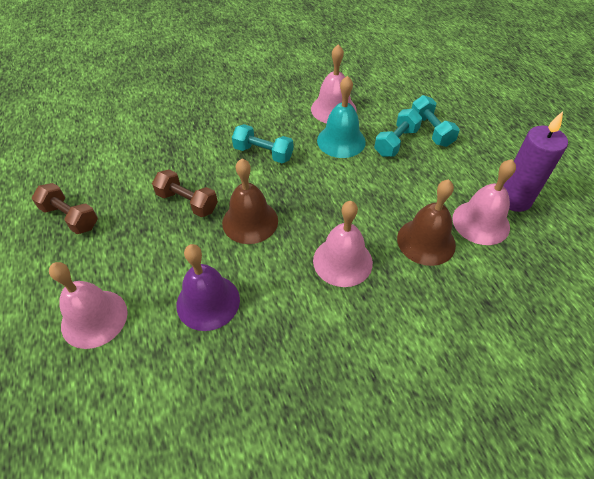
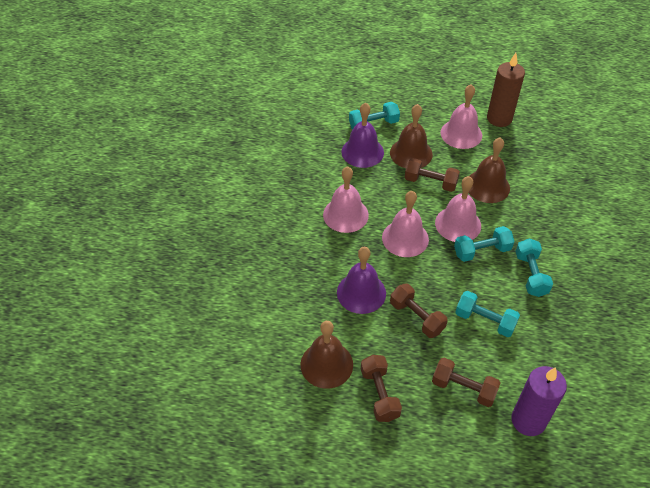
brown bell: [222,159,278,244] [397,179,456,266] = 2 -> [300,321,353,389] [390,104,433,168] [468,137,510,203] = 3
brown candle: none = 0 -> [487,53,525,127] = 1
brown dumbbell: [32,183,98,234] [152,169,218,217] = 2 -> [361,355,402,422] [390,283,448,338] [405,158,460,192] [432,358,500,407] = 4
purple bell: [176,244,240,331] = 1 -> [337,247,386,314] [341,103,384,168] = 2
turquoise bell: [317,76,366,158] = 1 -> none = 0
turquoise dumbbell: [232,124,293,163] [374,108,422,157] [411,95,460,147] = 3 -> [349,102,400,130] [454,226,515,262] [455,291,520,337] [515,238,553,297] = 4

